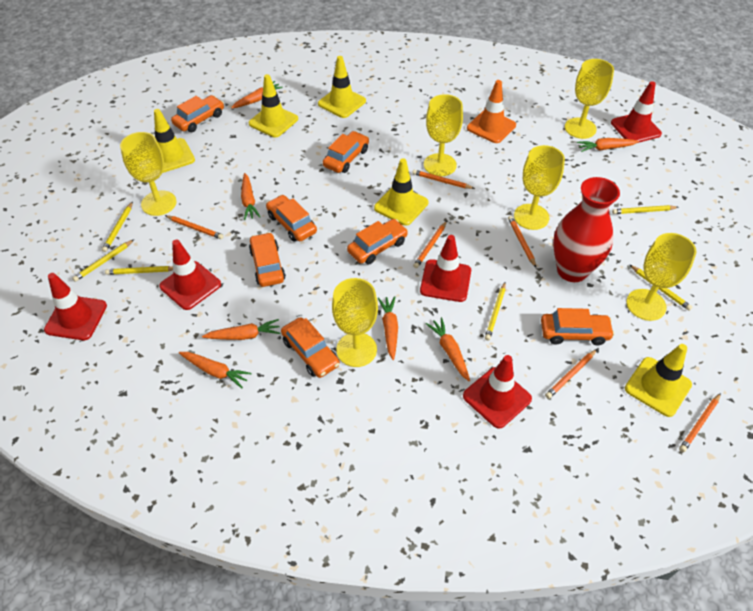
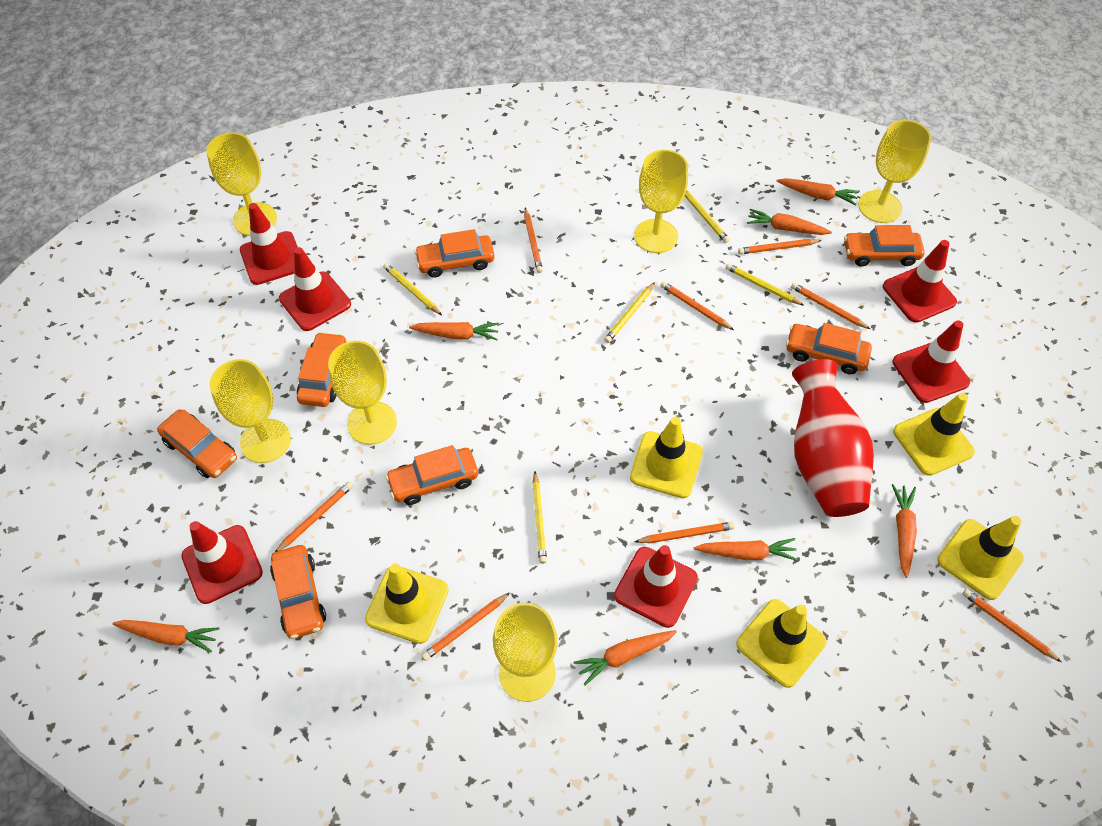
orange pencil: [165,215,224,239] [412,170,475,189] [413,221,447,268] [508,216,536,267] [545,349,597,399] [679,393,721,452] = 6 -> [275,482,353,552] [421,593,510,661] [524,208,543,273] [635,522,735,543] [660,281,734,330] [738,239,822,254] [791,283,870,329] [962,589,1061,662] = 8
orange traffic cone: [467,80,516,143] = 1 -> none = 0
red traffic cone: [44,273,107,340] [160,240,221,310] [420,235,471,302] [463,355,532,429] [611,81,662,143] = 5 -> [181,521,263,604] [240,203,298,285] [279,247,351,331] [614,545,698,628] [883,240,957,323] [892,320,970,403] = 6
yellow pencil: [72,240,134,282] [102,201,133,252] [105,266,173,275] [485,282,506,340] [612,205,678,214] [629,264,692,311] = 6 -> [383,263,442,315] [532,471,547,564] [604,282,655,343] [685,190,730,243] [725,263,804,306] = 5

